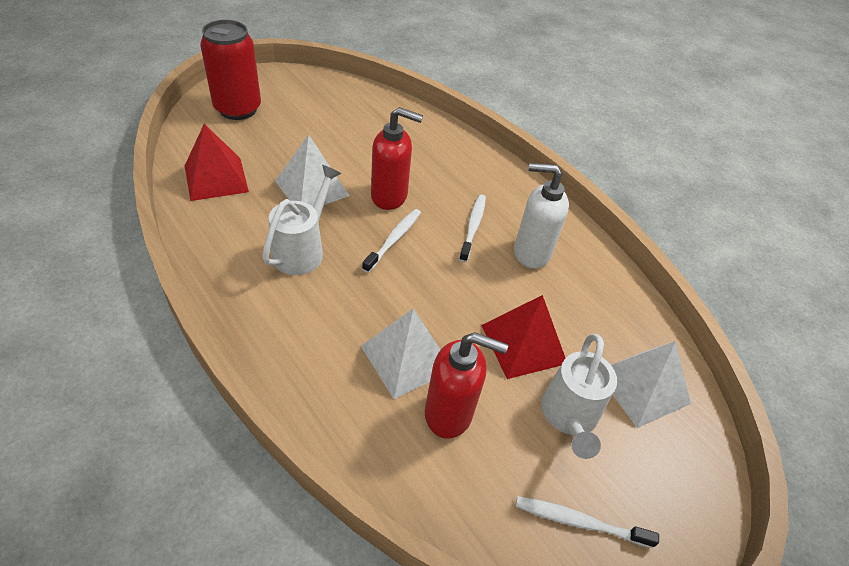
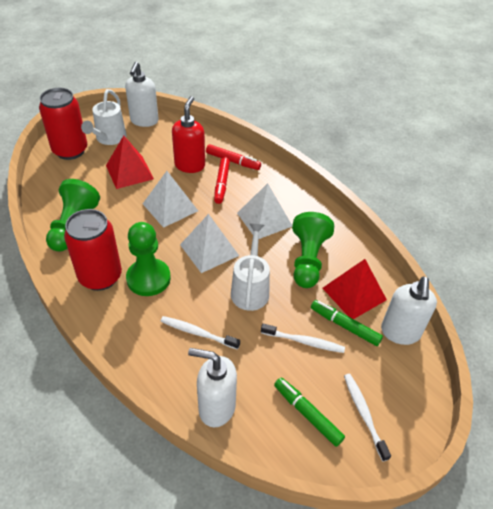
green marker: none = 0 -> [274,378,345,447] [311,300,383,346] = 2
green pawn: none = 0 -> [46,179,100,251] [126,222,171,296] [292,212,334,288] = 3
red can: [200,20,261,120] = 1 -> [39,88,87,160] [64,209,122,291] = 2
red marker: none = 0 -> [206,144,261,170] [214,157,230,204] = 2
red soap dispenser: [371,107,423,210] [425,332,508,439] = 2 -> [172,96,205,173] = 1
white soap dispenser: [514,163,569,269] = 1 -> [125,62,159,127] [188,348,237,427] [381,277,437,345] = 3

